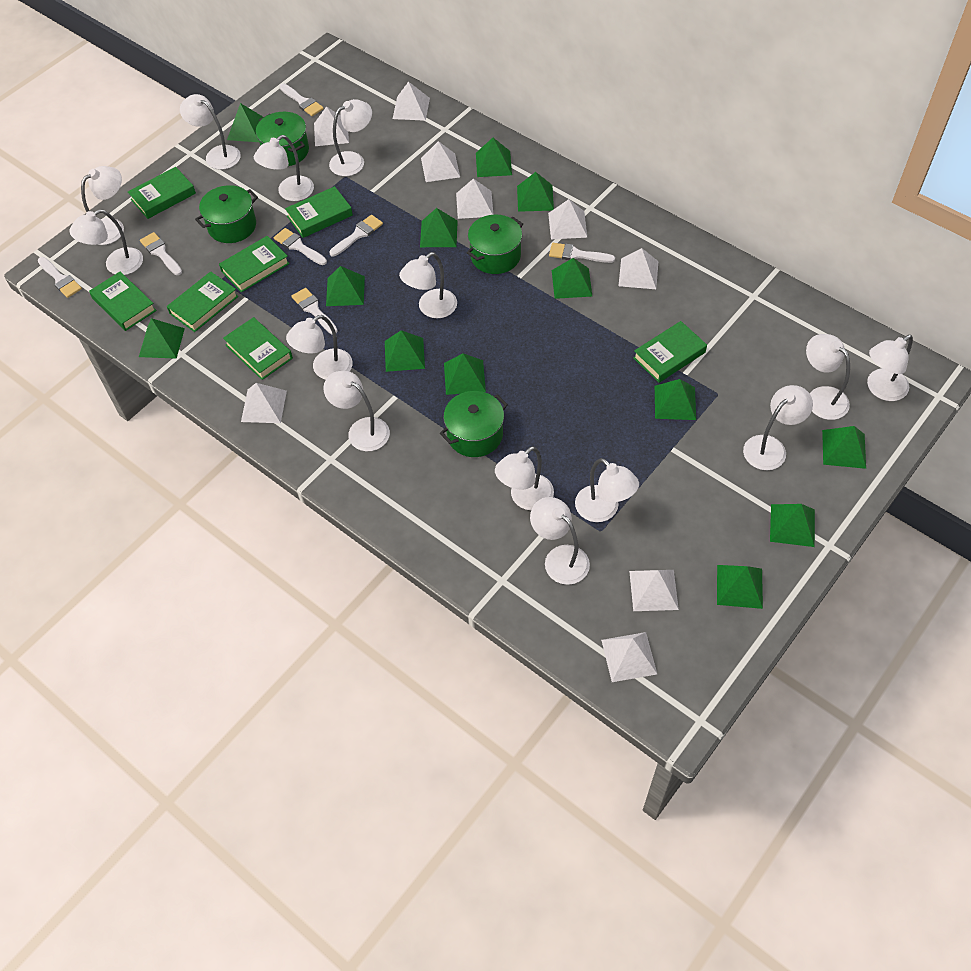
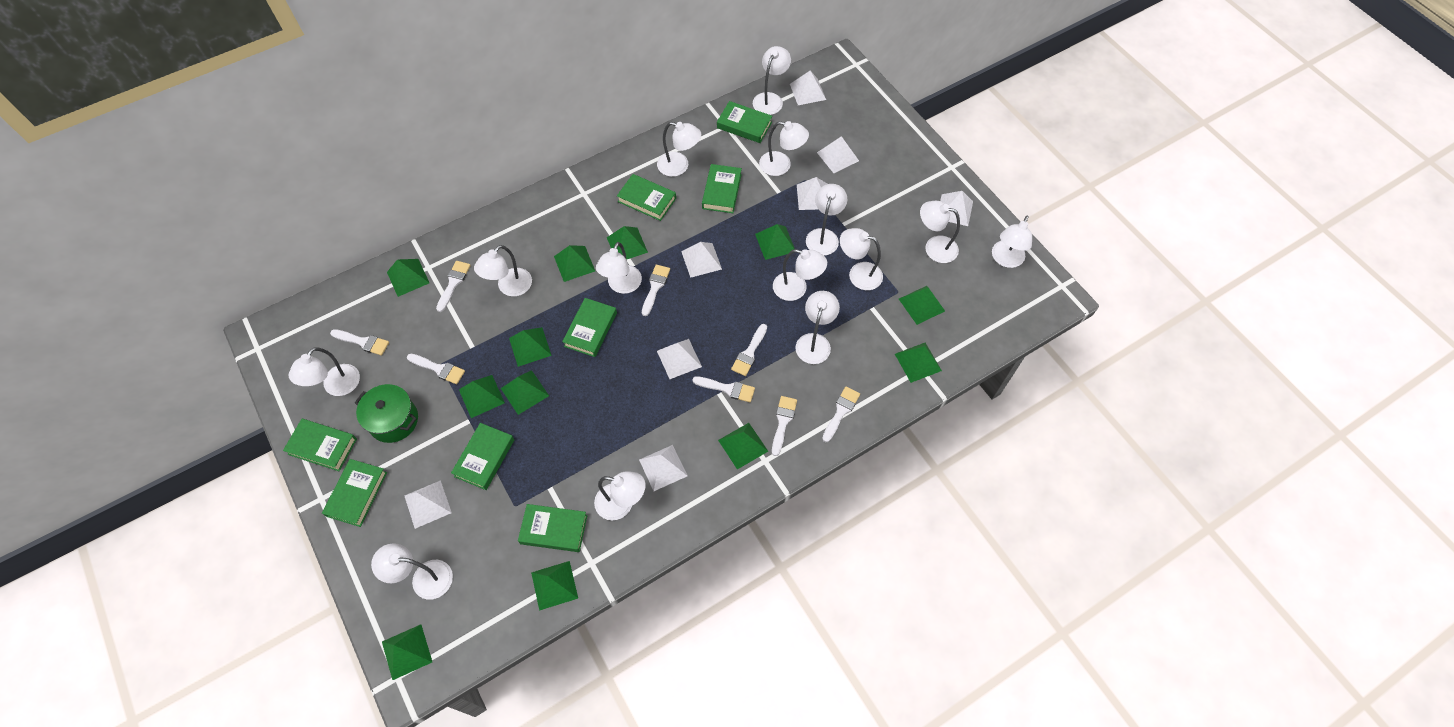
green book: [89,271,157,331] [128,167,196,219] [167,272,238,332] [219,236,290,292] [223,317,293,380] [285,186,353,238] [633,321,707,383] = 7 -> [283,419,357,471] [322,459,387,527] [451,423,514,490] [518,504,587,552] [562,298,617,357] [617,174,676,221] [702,164,742,213] [717,101,772,143] = 8
green pot: [195,185,258,243] [256,112,309,166] [440,391,508,457] [467,214,523,274] = 4 -> [355,384,418,443] = 1
green pyramid: [139,318,185,359] [227,103,263,142] [326,266,365,306] [385,330,425,372] [420,208,458,247] [444,353,486,395] [476,138,512,177] [517,172,554,212] [552,258,592,299] [655,379,696,420] [717,565,763,609] [770,504,815,547] [822,426,866,469] = 13 -> [382,624,432,680] [387,259,429,297] [459,375,505,418] [501,370,549,415] [509,327,552,367] [531,561,578,611] [554,245,595,282] [607,226,648,260] [718,423,768,469] [755,224,795,260] [895,343,942,383] [899,286,945,325] = 12
white brush: [38,257,82,298] [140,232,182,275] [274,228,327,265] [280,84,324,116] [291,288,338,334] [329,215,383,256] [549,243,615,263] = 7 -> [330,329,389,356] [407,354,465,384] [436,261,471,312] [642,264,670,316] [693,376,755,402] [731,324,767,376] [772,396,797,456] [822,387,860,442] = 8
white pyramid: [241,383,287,423] [314,106,349,146] [393,81,430,121] [421,141,460,182] [456,178,494,219] [548,199,588,239] [601,632,657,682] [618,248,658,289] [629,570,679,611] = 9 -> [404,480,452,529] [639,445,688,491] [657,339,702,379] [681,242,722,278] [790,71,826,105] [797,177,827,210] [817,136,859,173] [940,191,973,226] = 8

